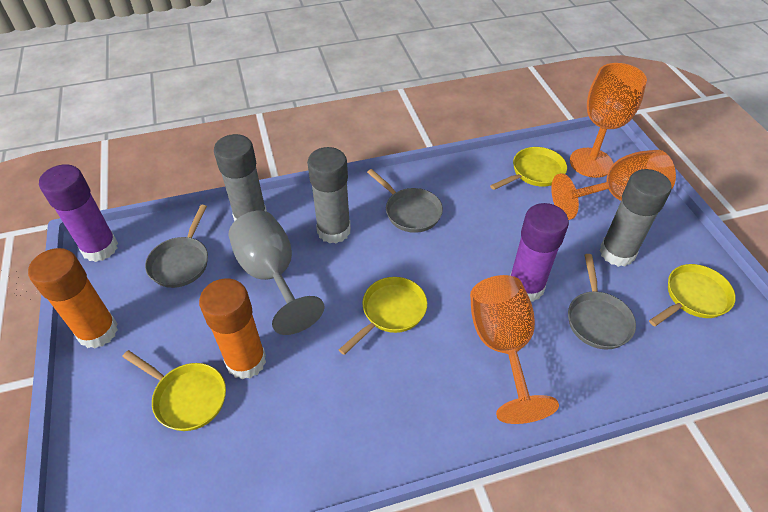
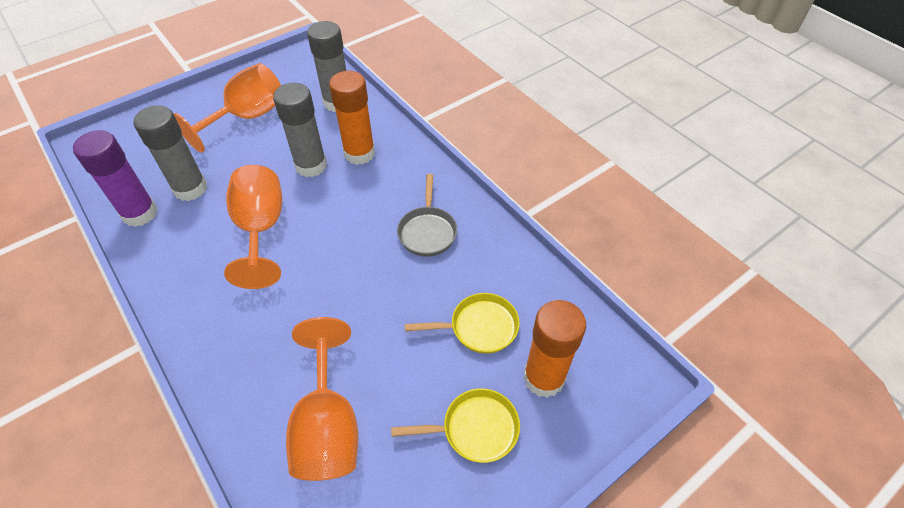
grey goblet: [229,211,325,335] = 1 -> none = 0
grey pan: [145,205,208,288] [367,169,443,233] [568,254,636,350] = 3 -> [397,174,457,257] = 1
purple glue stick: [39,164,118,262] [510,203,569,302] = 2 -> [73,130,158,227] = 1
yellow pan: [122,350,226,431] [339,277,427,355] [490,147,567,190] [649,264,736,326] = 4 -> [391,388,520,463] [405,293,520,354] = 2

